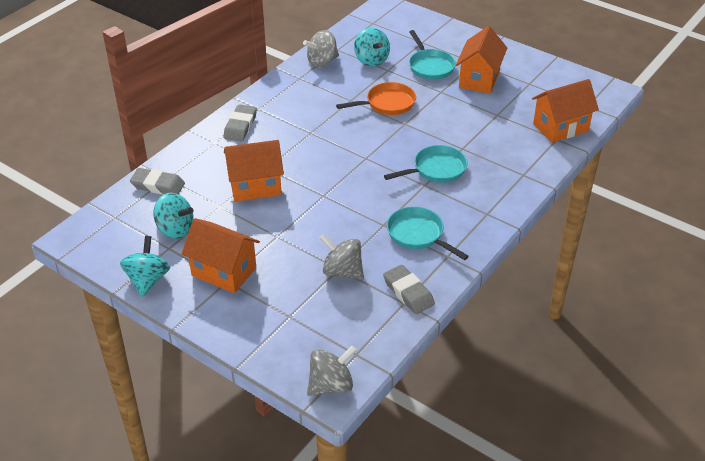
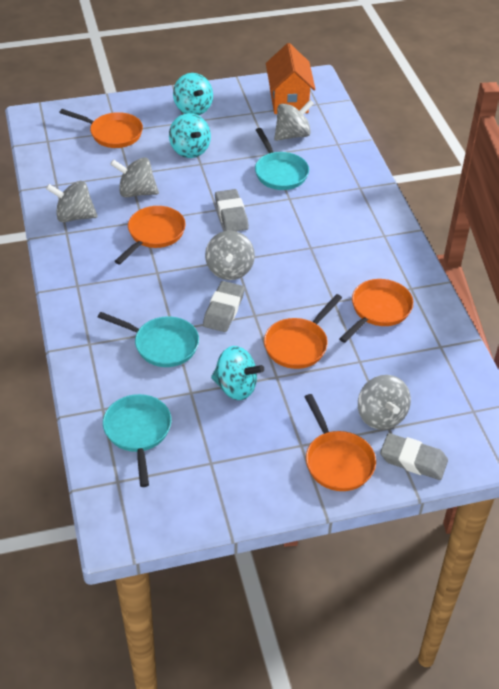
grey spinning top: [303,30,339,68] [307,345,357,396] [320,234,364,280] = 3 -> [46,181,98,222] [110,157,159,197] [205,231,255,280] [274,99,314,141] [358,375,411,430] = 5
orange house: [182,218,260,293] [224,140,284,202] [456,26,507,94] [532,79,599,143] = 4 -> [266,43,316,114] = 1
orange pan: [336,82,416,115] = 1 -> [59,109,143,148] [114,206,186,265] [264,294,342,369] [305,394,376,491] [339,279,414,343] = 5

